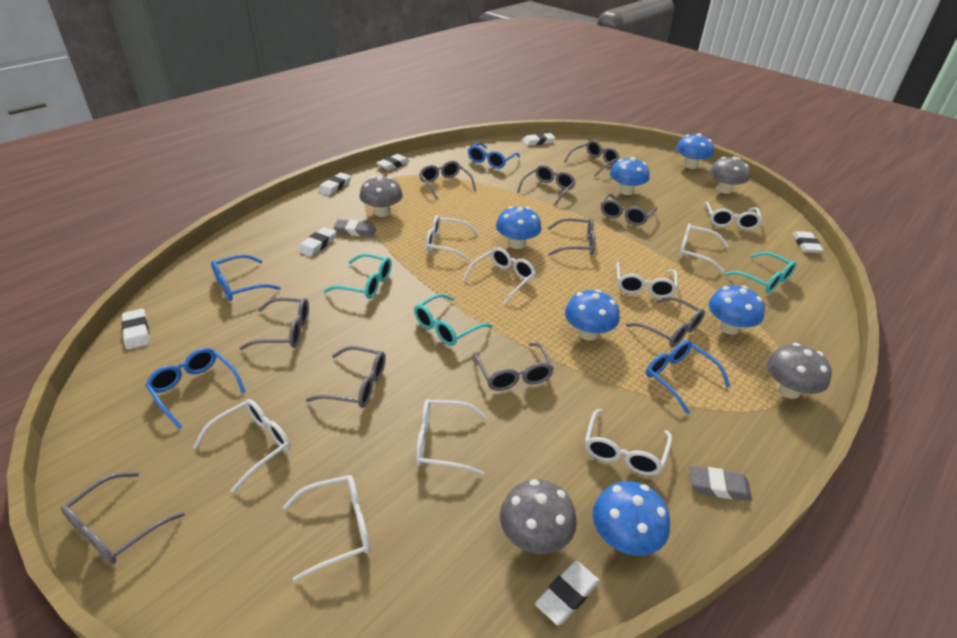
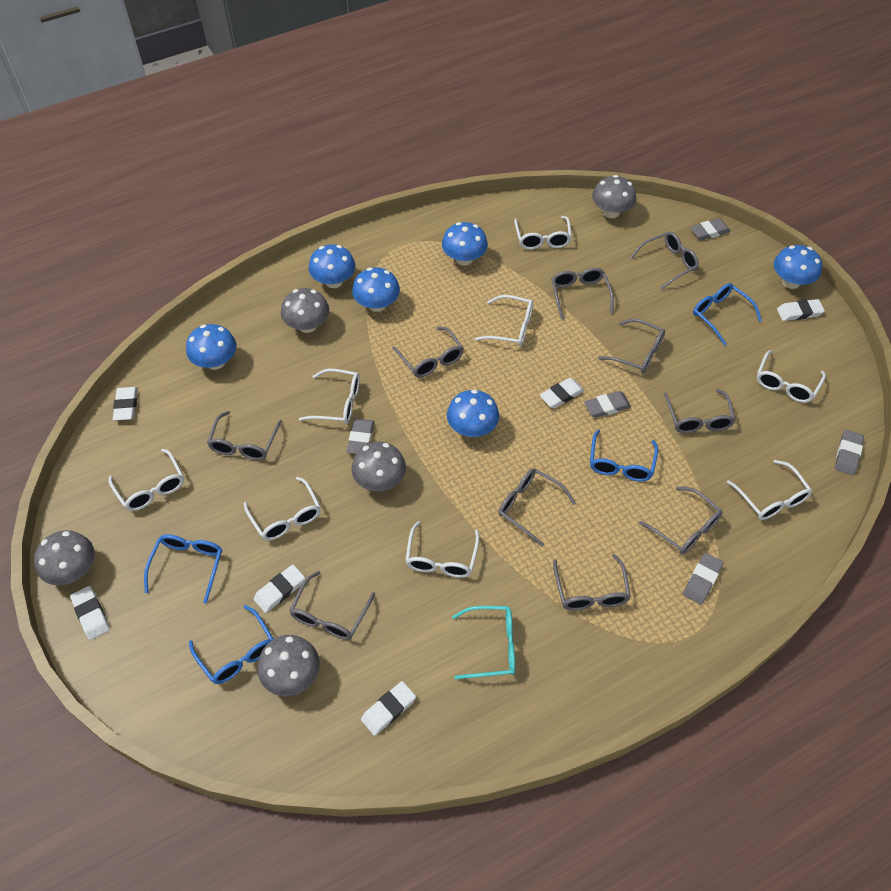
grey eraser: [333,219,376,237] [689,466,752,501] = 2 -> [347,419,374,454] [584,391,631,418] [683,553,724,605] [690,218,731,240] [835,430,864,475] = 5
grey mushroom: [359,176,403,217] [500,479,577,554] [710,157,750,194] [766,343,832,399] = 4 -> [34,530,95,585] [257,635,320,696] [281,288,329,333] [352,442,406,491] [592,175,636,218] = 5
turquoise glasses: [324,253,392,299] [414,294,492,346] [724,252,797,293] = 3 -> [452,606,515,679] = 1
white eraser: [121,309,149,350] [298,227,336,257] [318,173,351,195] [376,154,410,170] [523,133,555,146] [535,561,600,625] [792,231,824,253] = 7 -> [70,586,110,640] [113,387,138,421] [254,565,305,613] [361,681,416,736] [540,378,584,408] [777,299,825,321] = 6
white glasses: [193,399,291,493] [283,475,370,582] [416,399,487,476] [426,215,480,261] [463,247,536,304] [585,409,672,476] [616,262,678,298] [678,223,729,272] [704,202,762,230] = 9 -> [109,449,184,511] [244,477,321,541] [299,368,360,424] [405,521,480,578] [475,295,533,346] [514,216,572,249] [727,460,812,520] [757,350,826,403] = 8

